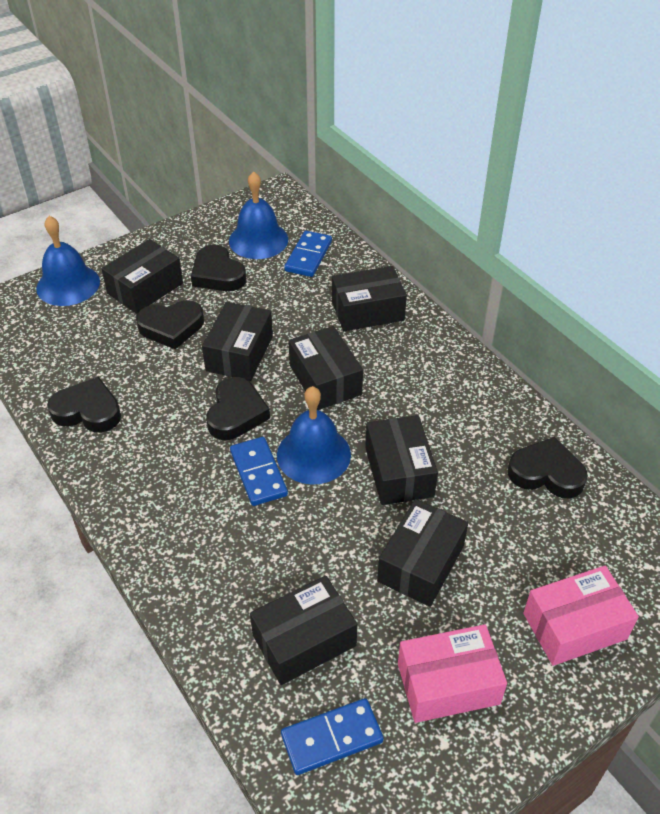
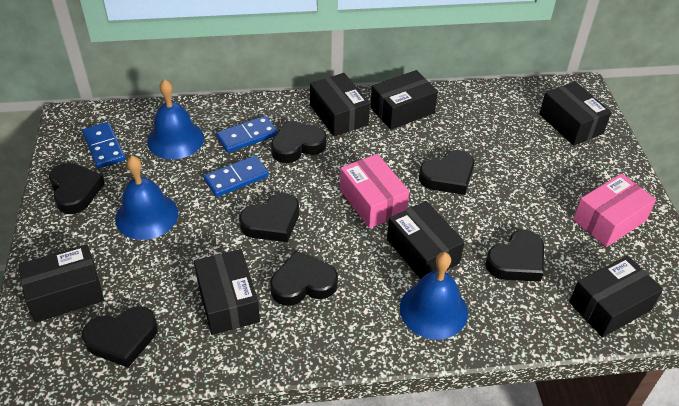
black heart: [47,377,121,432] [136,300,204,349] [191,245,246,291] [206,377,270,440] [508,437,588,499] = 5 -> [49,163,105,214] [82,306,158,368] [239,193,299,242] [270,251,338,306] [271,121,327,163] [419,150,474,195] [485,230,544,282] = 7

